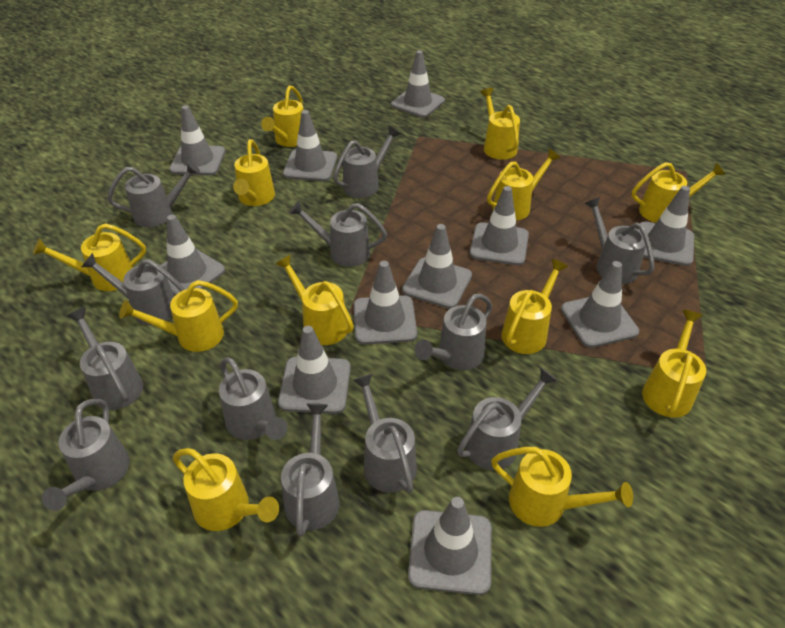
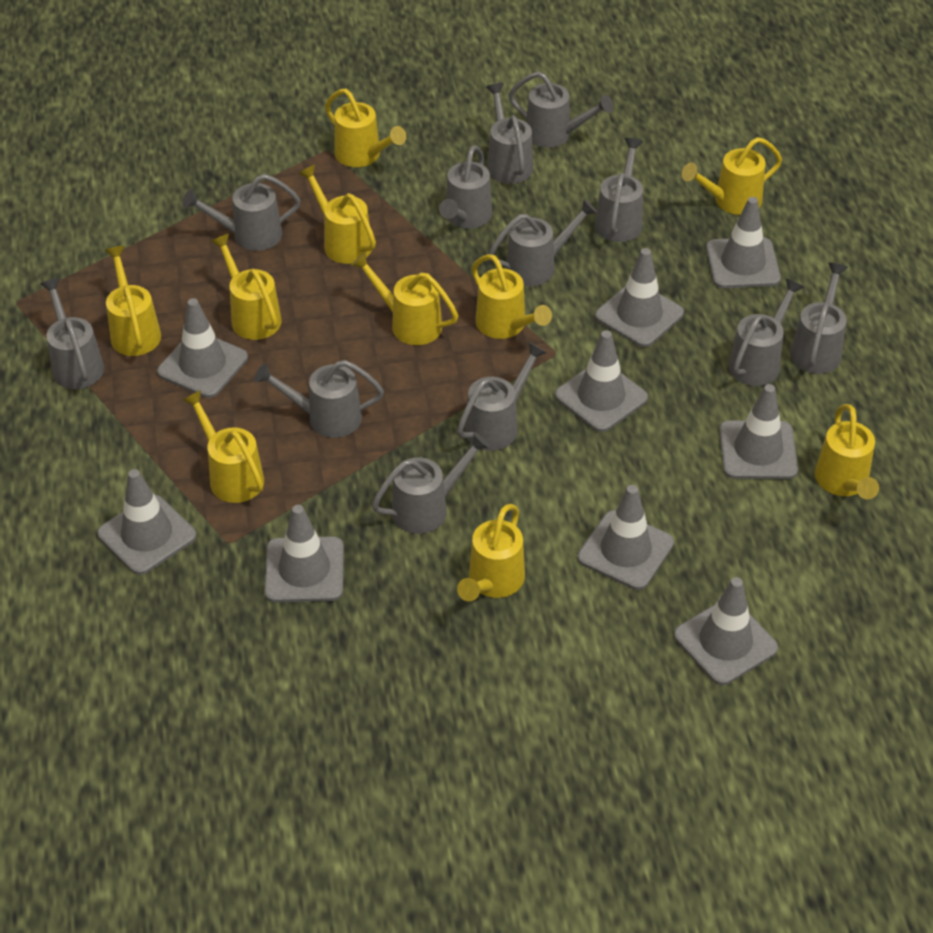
grey traffic cone: [160,214,225,295] [169,105,225,175] [278,326,351,414] [283,110,337,181] [353,261,417,345] [391,50,445,118] [402,224,472,309] [408,497,492,595] [470,186,529,266] [561,261,639,348] [638,186,694,266] = 11 -> [97,469,197,575] [157,298,248,398] [264,505,344,603] [555,330,648,432] [578,485,674,590] [595,248,684,347] [674,577,778,685] [706,197,781,288] [719,384,798,479] = 9
yellow watering can: [33,223,146,291] [119,280,238,352] [173,448,279,531] [233,140,275,206] [261,85,304,147] [276,255,354,345] [480,88,520,160] [487,149,560,221] [491,447,633,527] [501,259,568,354] [632,162,725,223] [642,310,706,418] = 12 -> [105,246,161,356] [182,390,264,503] [211,234,282,340] [298,164,376,264] [325,89,406,167] [351,252,458,345] [457,504,525,601] [472,254,552,339] [682,137,782,215] [815,404,879,499] = 10

